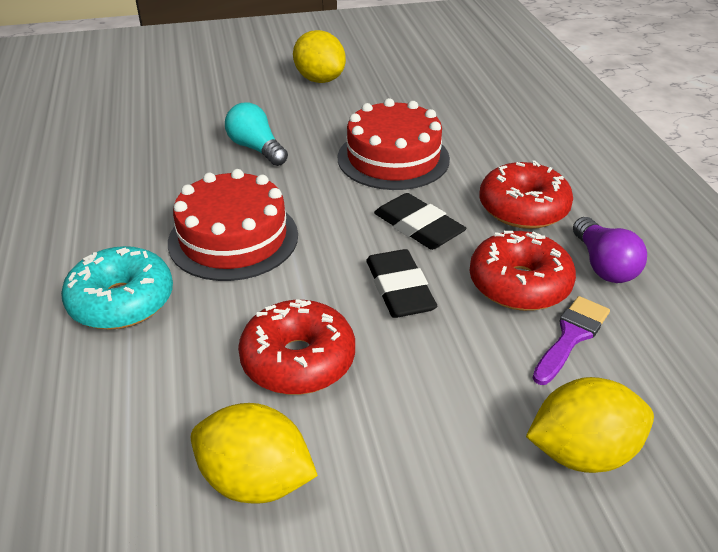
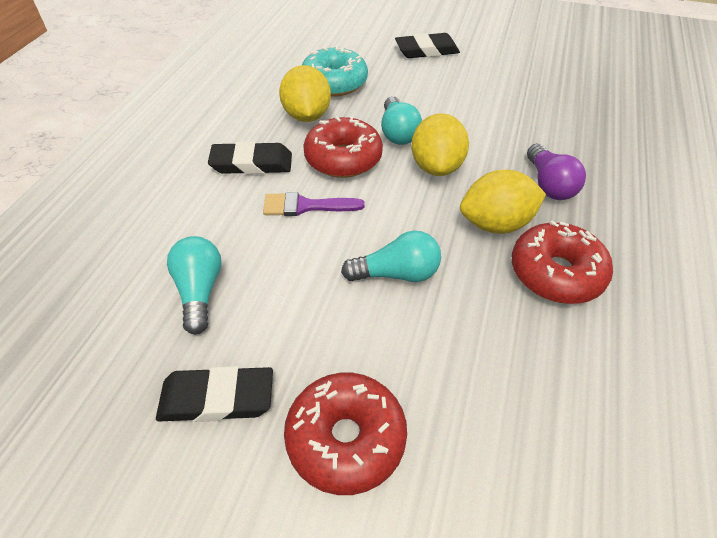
black eraser: [366,249,437,318] [374,193,467,250] = 2 -> [156,366,273,422] [208,141,292,174] [395,33,460,58] = 3
red cake: [168,169,298,281] [338,98,450,190] = 2 -> none = 0
turquoise light bulb: [225,102,288,166] = 1 -> [167,236,222,334] [341,230,441,282] [381,96,422,145] = 3

